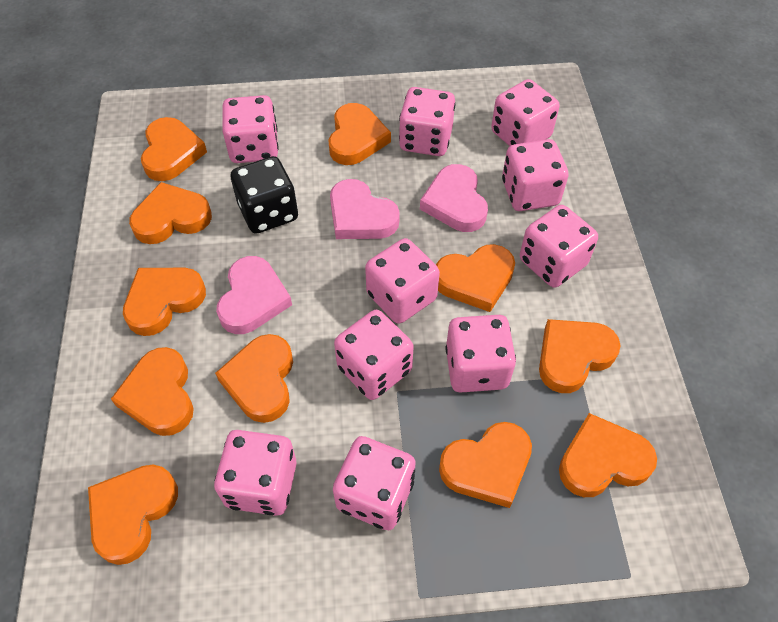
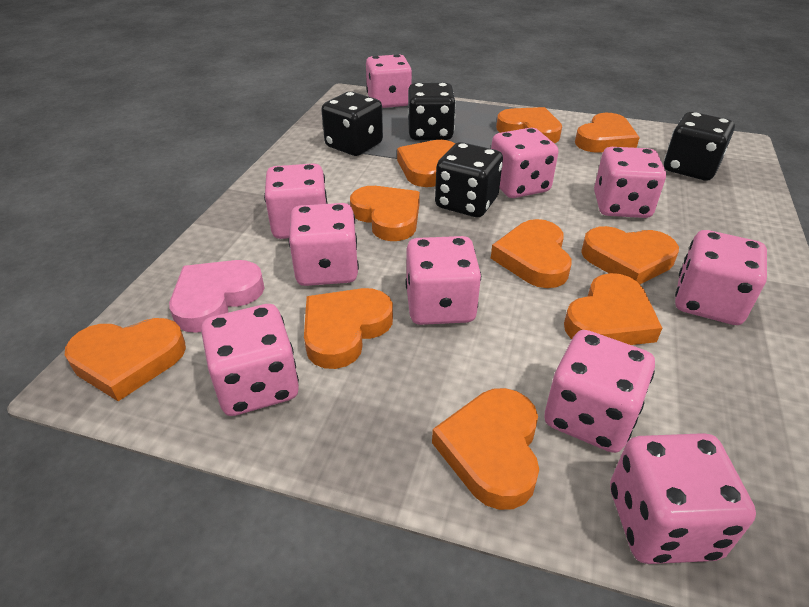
black dice: [231,156,298,234] = 1 -> [321,92,383,156] [408,83,456,140] [435,142,503,217] [664,112,735,181] = 4
orange heart: [88,465,178,565] [111,347,194,436] [123,268,206,336] [129,182,212,244] [141,117,207,181] [215,334,293,423] [329,103,391,165] [436,244,515,312] [439,422,532,508] [539,319,621,393] [559,413,657,497] = 11 -> [65,318,186,401] [304,288,393,369] [350,186,420,241] [397,140,455,187] [432,388,539,510] [491,219,572,288] [496,107,562,144] [564,273,662,345] [575,113,640,153] [581,226,679,284] = 10
pink heart: [216,256,292,334] [330,179,400,239] [420,164,488,232] = 3 -> [169,260,265,333] = 1

